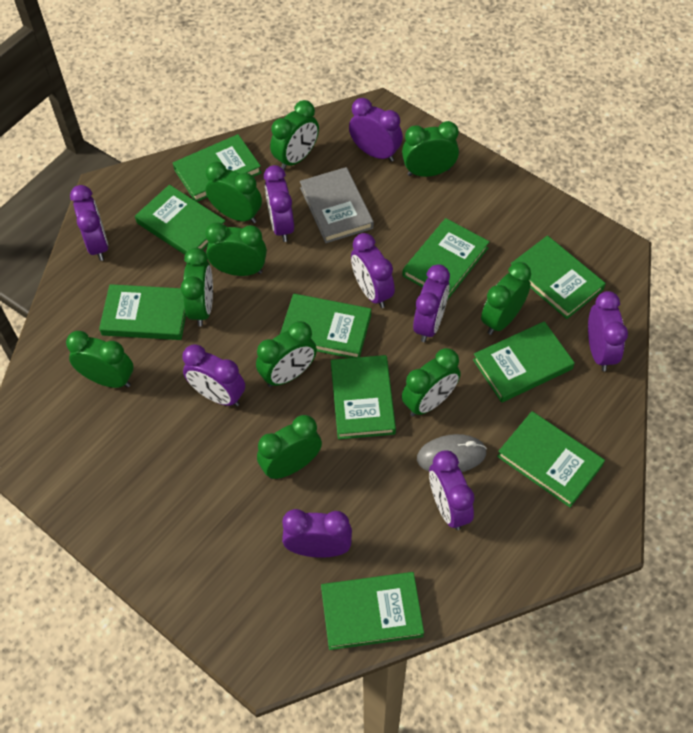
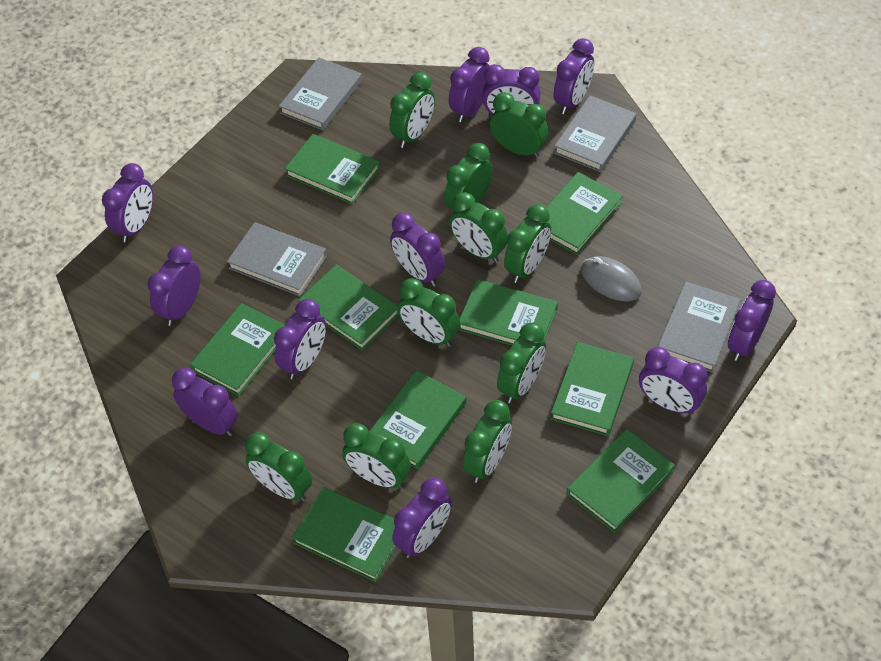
green book: [99,284,186,340] [135,185,227,255] [173,134,262,202] [280,294,371,358] [321,572,424,650] [331,355,396,439] [402,218,490,300] [473,321,575,402] [497,411,605,507] [511,236,606,319] = 10 -> [190,303,285,396] [284,134,380,205] [292,487,396,582] [298,265,399,351] [369,370,466,470] [459,279,558,346] [546,172,623,255] [551,342,634,436] [567,429,675,533] = 9
grey book: [300,167,374,243] = 1 -> [227,222,327,296] [279,57,362,130] [554,96,636,172] [657,282,740,373] = 4
purple clock: [70,185,108,261] [182,344,245,407] [264,165,294,242] [282,509,352,558] [349,98,403,162] [351,233,395,308] [413,264,450,342] [429,450,474,530] [588,291,628,371] = 9 -> [102,163,153,242] [147,245,201,326] [172,367,238,436] [274,299,326,379] [390,213,445,286] [392,478,452,558] [449,47,490,123] [482,64,541,117] [554,38,594,115] [639,347,707,415] [728,280,776,361] = 11

